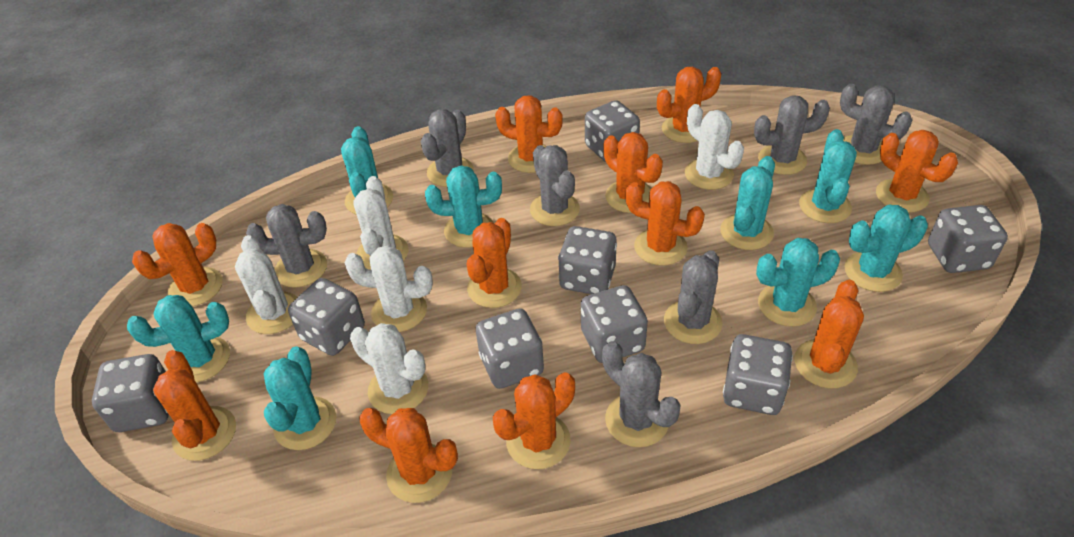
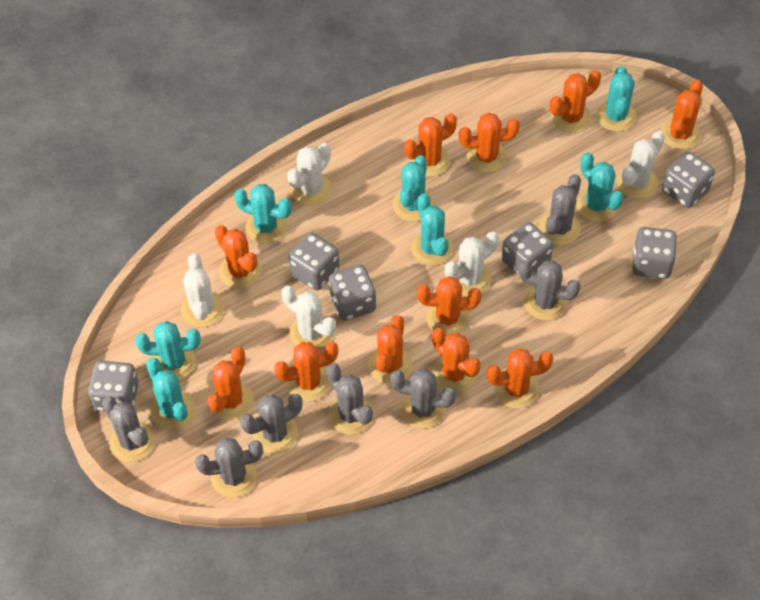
grey dice: [92,354,169,432] [288,278,365,356] [476,308,544,389] [558,226,617,294] [581,285,648,363] [585,100,640,162] [723,334,793,415] [928,205,1008,273] = 8 -> [88,360,139,412] [289,233,339,290] [329,265,376,321] [502,222,553,276] [632,227,677,279] [662,152,715,208] = 6
turquoise cactus: [127,295,230,383] [263,347,336,450] [341,126,393,215] [425,165,502,248] [720,156,775,250] [756,238,840,327] [799,129,857,223] [844,205,928,292] = 8 -> [135,321,200,380] [146,358,196,430] [234,184,292,244] [393,155,434,222] [411,193,453,266] [576,152,624,222] [596,66,636,132] = 7

